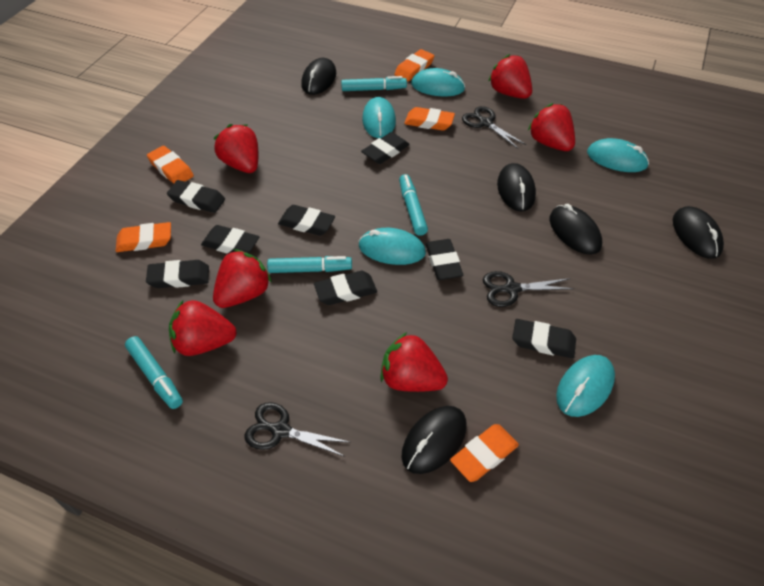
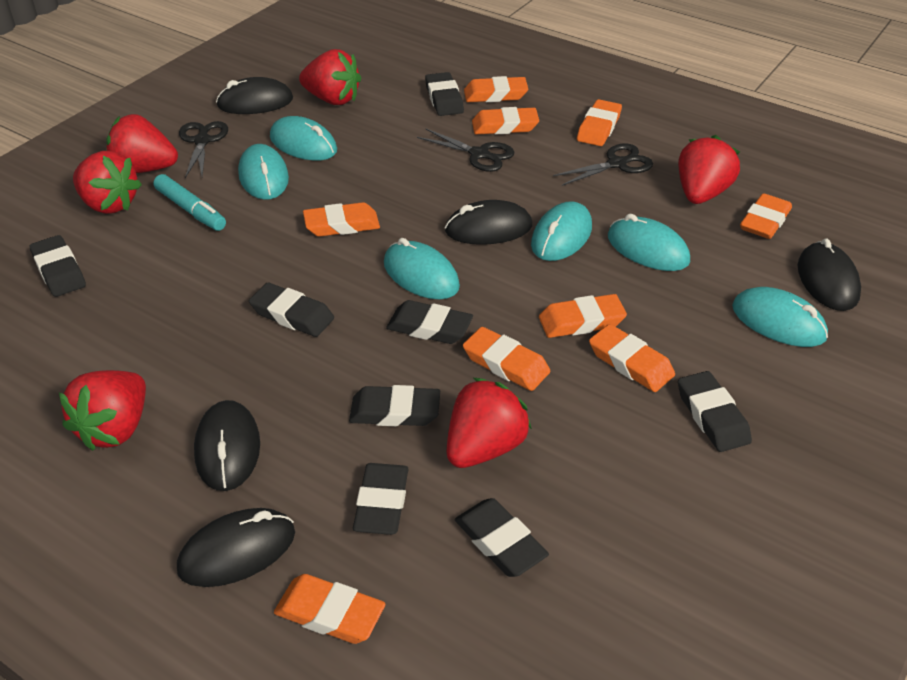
orange eraser: [116,222,171,252] [147,146,194,184] [394,49,435,81] [404,107,455,131] [450,424,519,482] = 5 -> [274,574,385,644] [303,202,380,237] [463,327,550,391] [464,76,528,102] [472,107,539,135] [539,294,627,338] [577,99,622,146] [589,324,675,392] [740,193,792,239] = 9
turquoise marker: [125,336,183,409] [267,256,352,273] [341,76,407,91] [399,174,428,236] = 4 -> [153,174,226,231] = 1
turquoise mouse: [359,228,426,265] [362,97,396,138] [411,68,465,96] [556,355,615,417] [587,138,649,172] = 5 -> [238,144,289,200] [270,116,337,161] [384,238,460,299] [531,201,592,261] [608,214,690,271] [732,287,828,347] = 6

